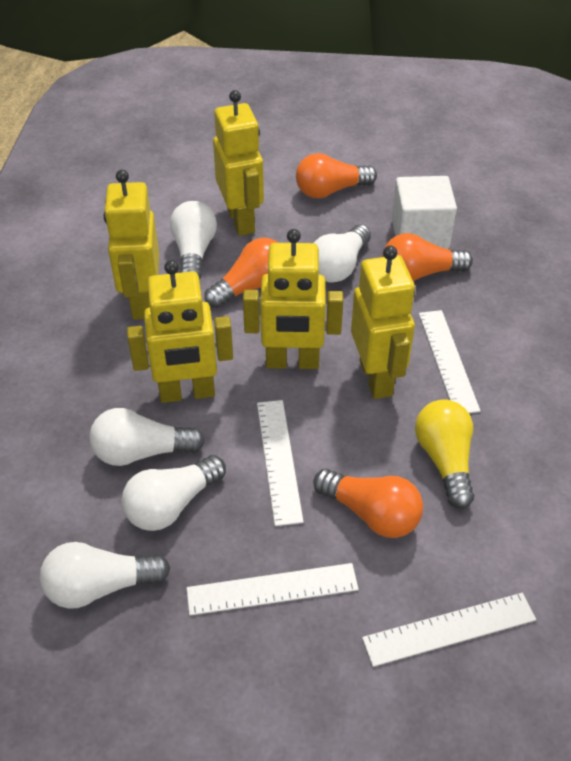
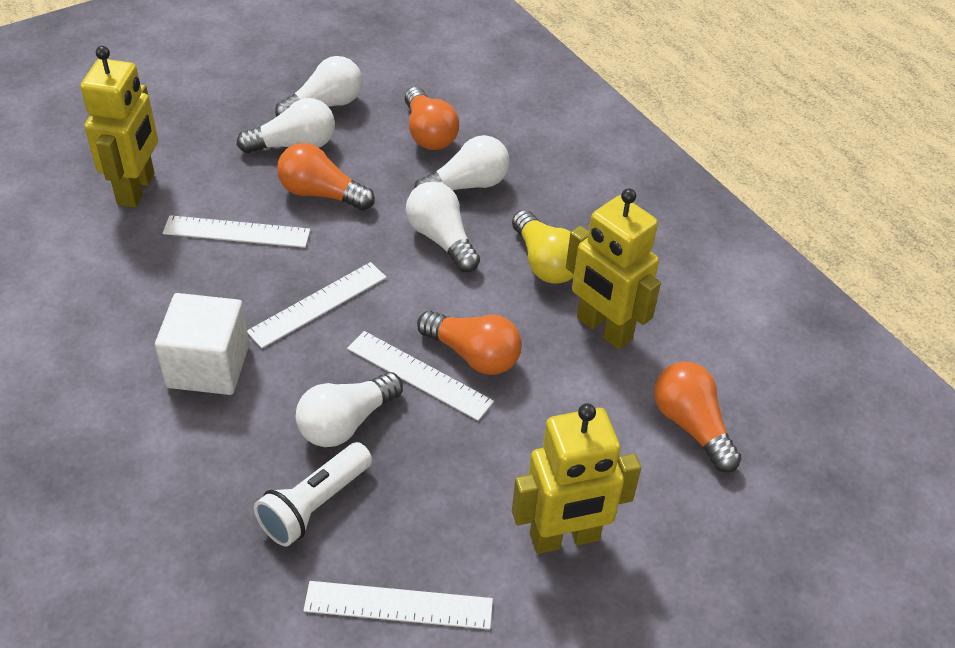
white flashlight: none = 0 -> [254,442,372,546] = 1
yellow robot: [103,170,159,320] [127,260,233,403] [213,90,264,236] [243,229,343,369] [351,246,415,399] = 5 -> [80,46,158,207] [512,403,641,554] [566,188,661,349] = 3

